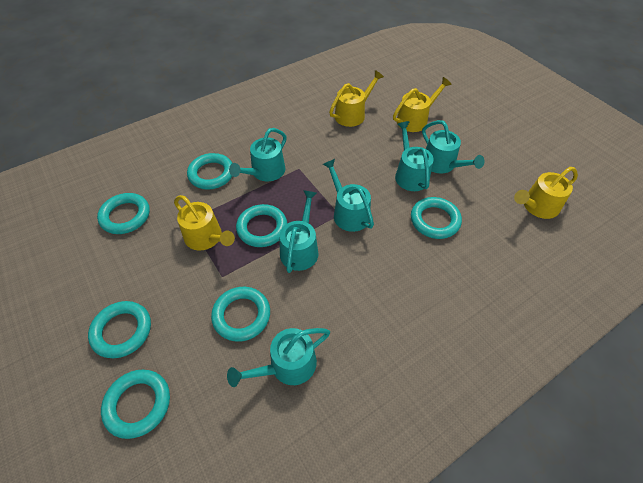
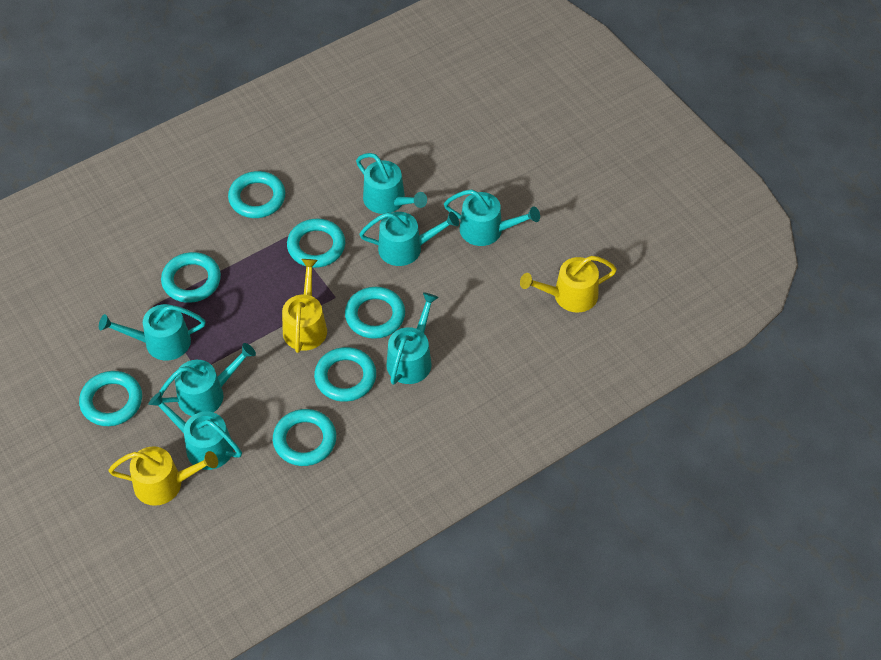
turquoise watering can: [227,328,330,387] [229,128,287,181] [279,190,319,273] [323,159,374,232] [395,121,434,191] [422,120,484,173] = 6 -> [99,304,206,361] [148,392,242,470] [159,343,256,416] [356,153,427,214] [359,212,459,266] [386,292,439,385] [444,189,540,246] = 7
yellow watering can: [174,195,235,250] [329,70,384,127] [393,77,452,132] [514,167,578,219] = 4 -> [109,446,218,506] [282,259,327,353] [520,256,617,312] = 3

